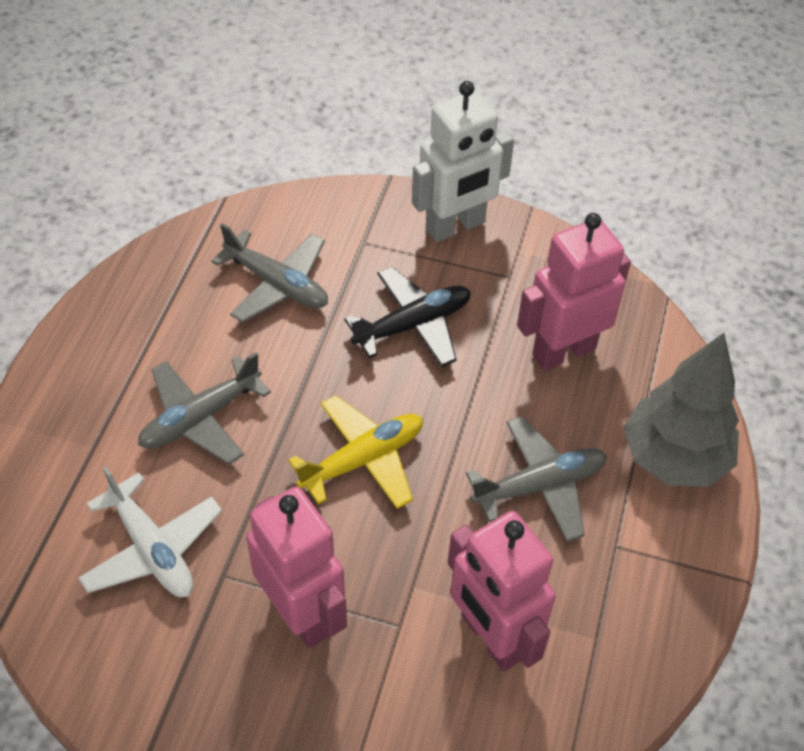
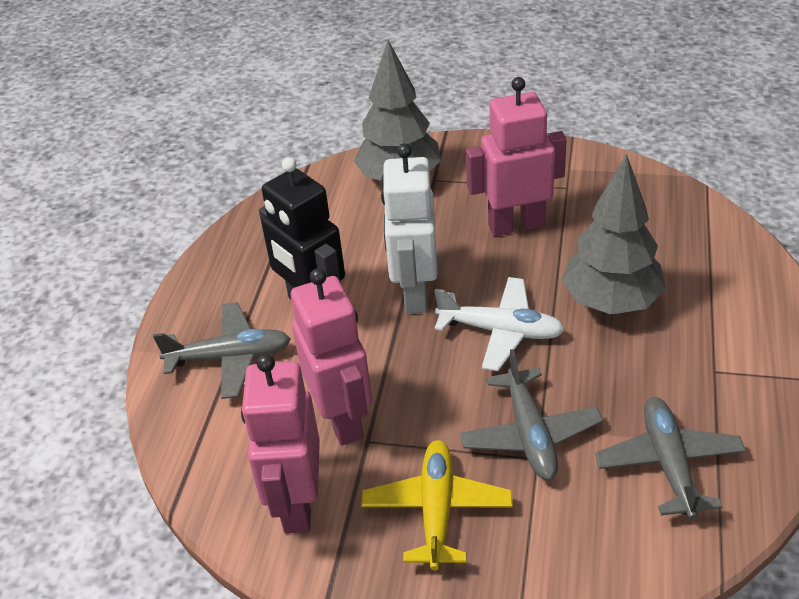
black plane: [344,267,471,367] = 1 -> none = 0
black robot: none = 0 -> [259,157,345,299] = 1
grey tree: [624,333,739,487] = 1 -> [353,40,441,181] [562,154,666,315] = 2

